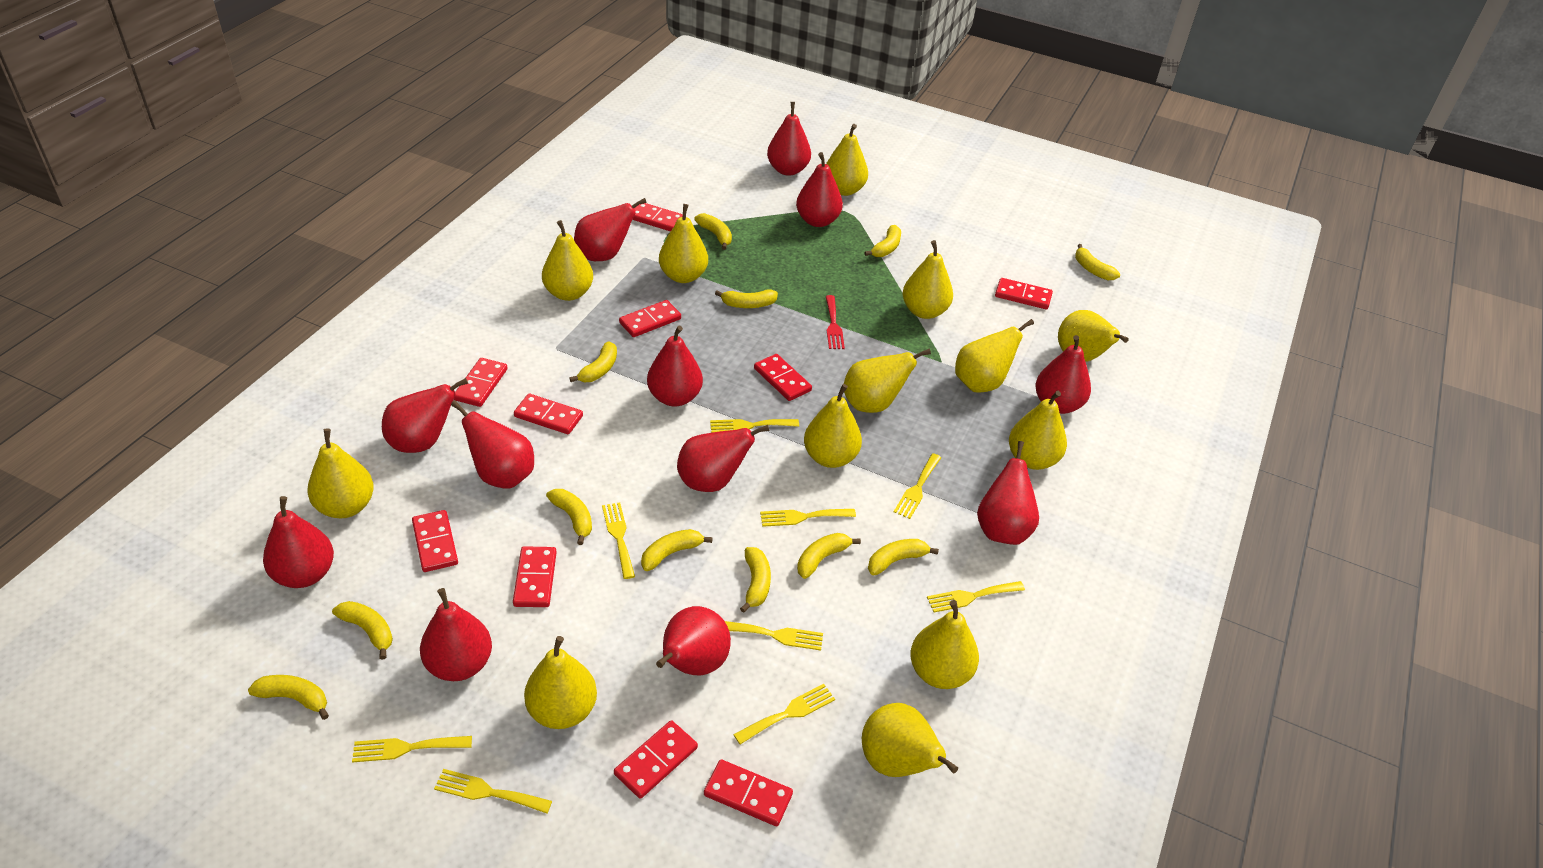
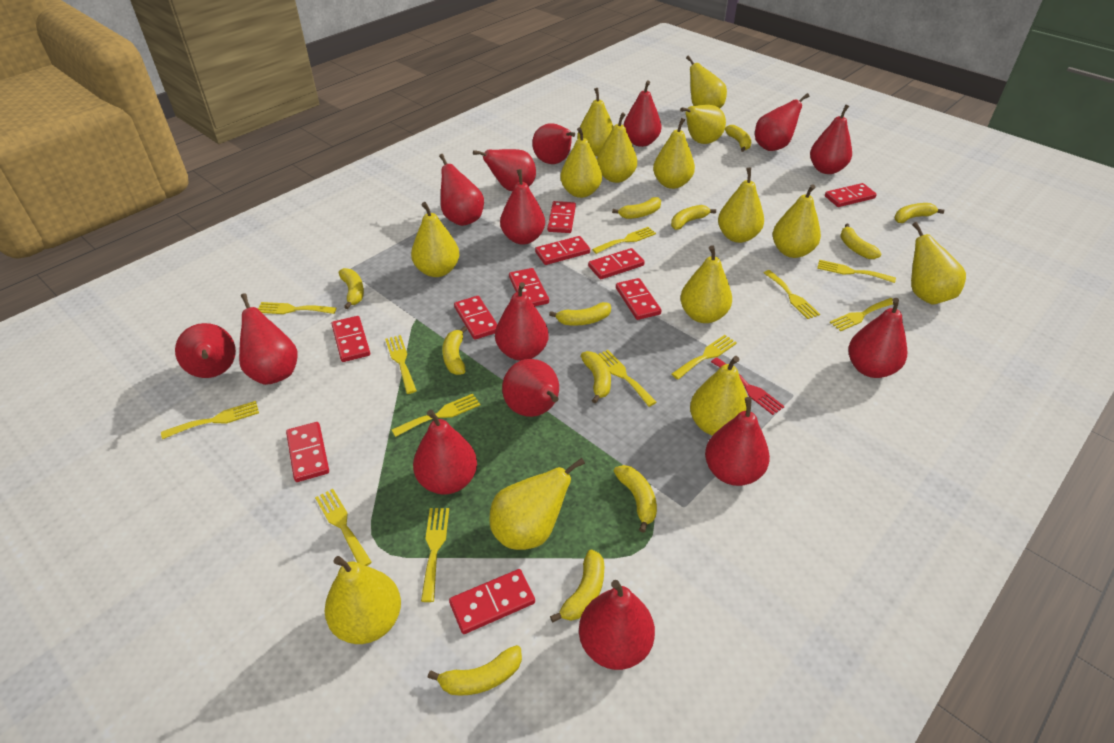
red pear: [263,496,334,588] [382,378,468,453] [420,588,492,681] [451,400,534,489] [574,198,647,261] [647,326,703,406] [656,606,731,675] [677,425,769,492] [767,102,811,176] [796,152,843,227] [977,441,1039,545] [1036,335,1091,414] = 12 -> [175,323,236,378] [239,293,298,385] [413,409,477,495] [439,154,484,226] [473,149,536,191] [495,282,549,361] [500,169,545,245] [502,359,559,417] [532,123,575,164] [579,580,655,670] [624,80,662,147] [705,397,770,486] [755,93,809,151] [810,105,852,174] [848,298,907,378] = 15
yellow fork: [352,736,472,762] [434,769,552,813] [602,502,635,579] [710,419,799,433] [725,621,823,650] [733,684,835,744] [760,509,856,527] [894,453,941,519] [927,581,1025,612] = 9 -> [161,401,259,439] [258,302,336,314] [315,489,372,566] [385,335,417,394] [392,394,480,437] [421,508,449,602] [592,227,656,254] [598,350,657,407] [671,335,737,379] [764,270,820,319] [817,260,896,283] [830,298,893,331] = 12
yellow pear: [307,429,374,518] [524,636,597,729] [542,220,593,301] [659,204,708,283] [804,384,862,468] [826,124,868,196] [844,349,931,413] [862,703,958,777] [903,240,953,319] [910,600,979,689] [955,319,1034,393] [1009,391,1067,470] [1058,310,1129,362] = 13 -> [325,556,401,644] [411,202,459,277] [489,458,585,550] [560,127,602,198] [577,88,614,156] [597,112,637,183] [653,118,695,189] [680,105,726,144] [680,245,732,323] [686,56,727,108] [690,356,748,436] [718,167,764,243] [773,184,821,258] [911,222,966,304] = 14

